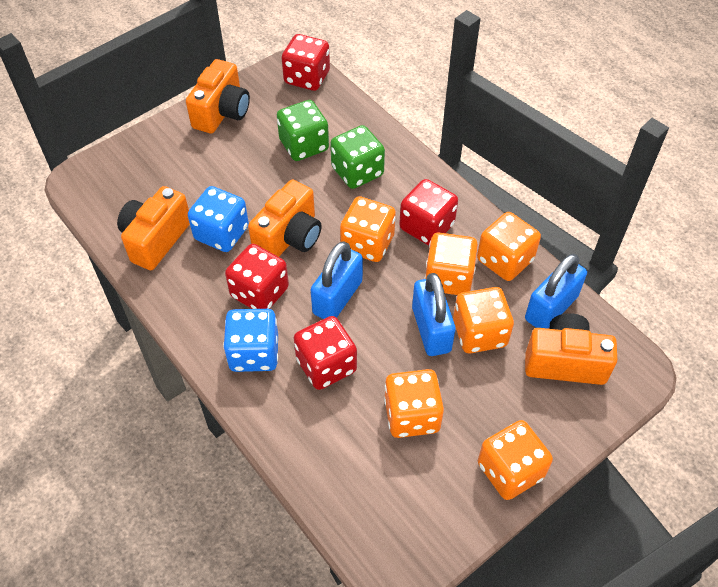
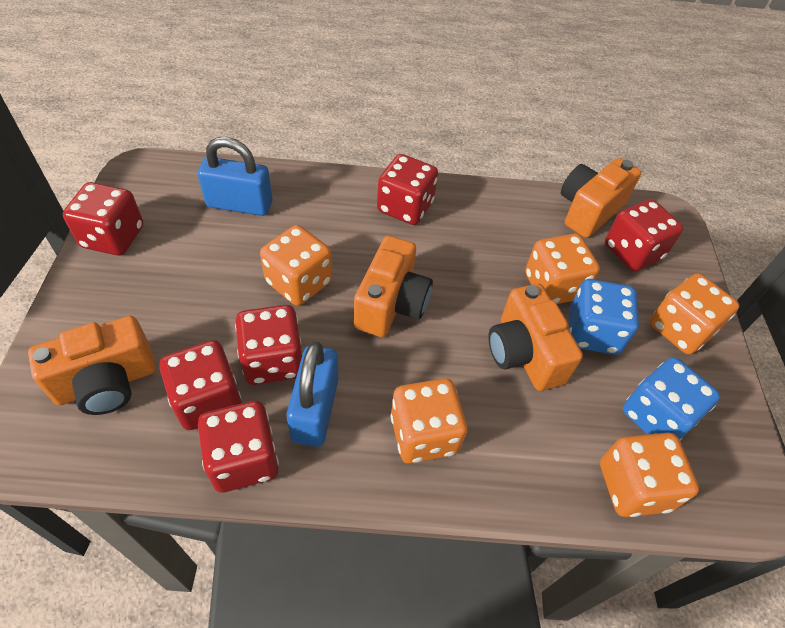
blue padlock: [311,241,363,319] [412,273,456,356] [525,254,587,329] = 3 -> [198,137,272,216] [287,342,338,447] = 2
green dice: [277,100,329,161] [330,125,385,189] = 2 -> none = 0
orange dice: [340,196,396,262] [384,369,444,438] [425,232,478,295] [453,287,514,354] [477,212,541,281] [478,420,553,500] = 6 -> [260,225,332,306] [391,378,467,464] [525,234,600,304] [600,433,699,517] [650,273,739,354] = 5
red dice: [225,244,289,309] [282,34,330,91] [294,316,357,390] [399,179,458,245] = 4 -> [63,182,143,256] [159,340,242,430] [198,401,279,493] [235,305,302,385] [377,154,438,225] [605,199,683,271] = 6

